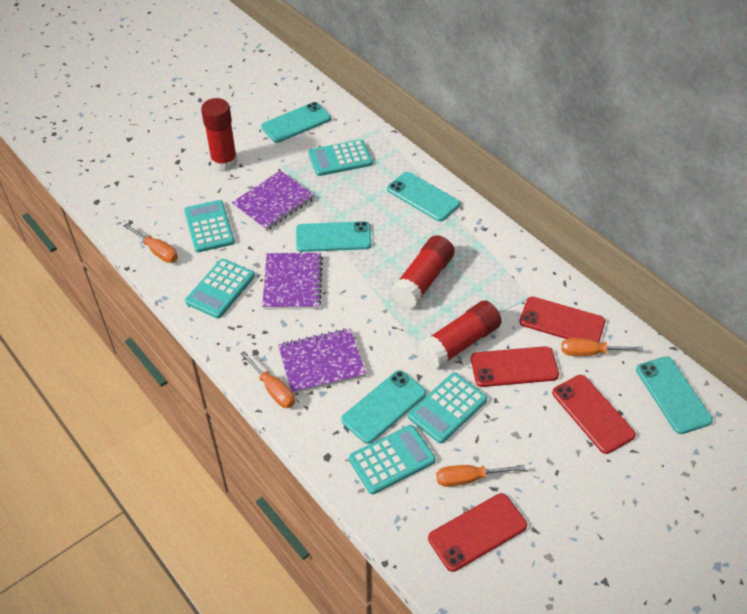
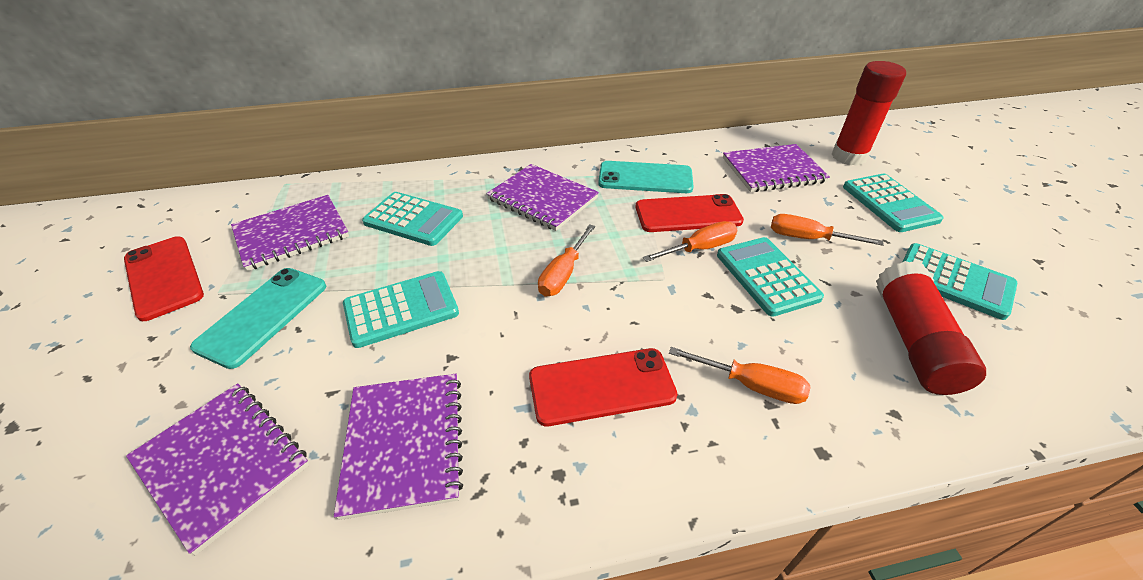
purple notebook: [232,171,314,231] [262,253,323,309] [278,328,366,394] = 3 -> [126,383,309,556] [231,195,349,271] [334,374,463,520] [486,164,599,231] [723,144,830,192] = 5
red glue stick: [201,98,238,171] [391,235,455,308] [419,301,502,369] = 3 -> [831,61,906,166] [876,261,986,395] = 2
red phone: [428,493,527,572] [471,346,559,387] [520,297,605,342] [552,375,636,454] = 4 -> [124,236,204,321] [529,348,678,426] [636,194,744,232] = 3
turquoise phone: [261,102,331,143] [296,221,371,252] [341,370,426,444] [387,172,460,221] [636,356,713,434] = 5 -> [190,268,326,369] [598,161,694,193] = 2

